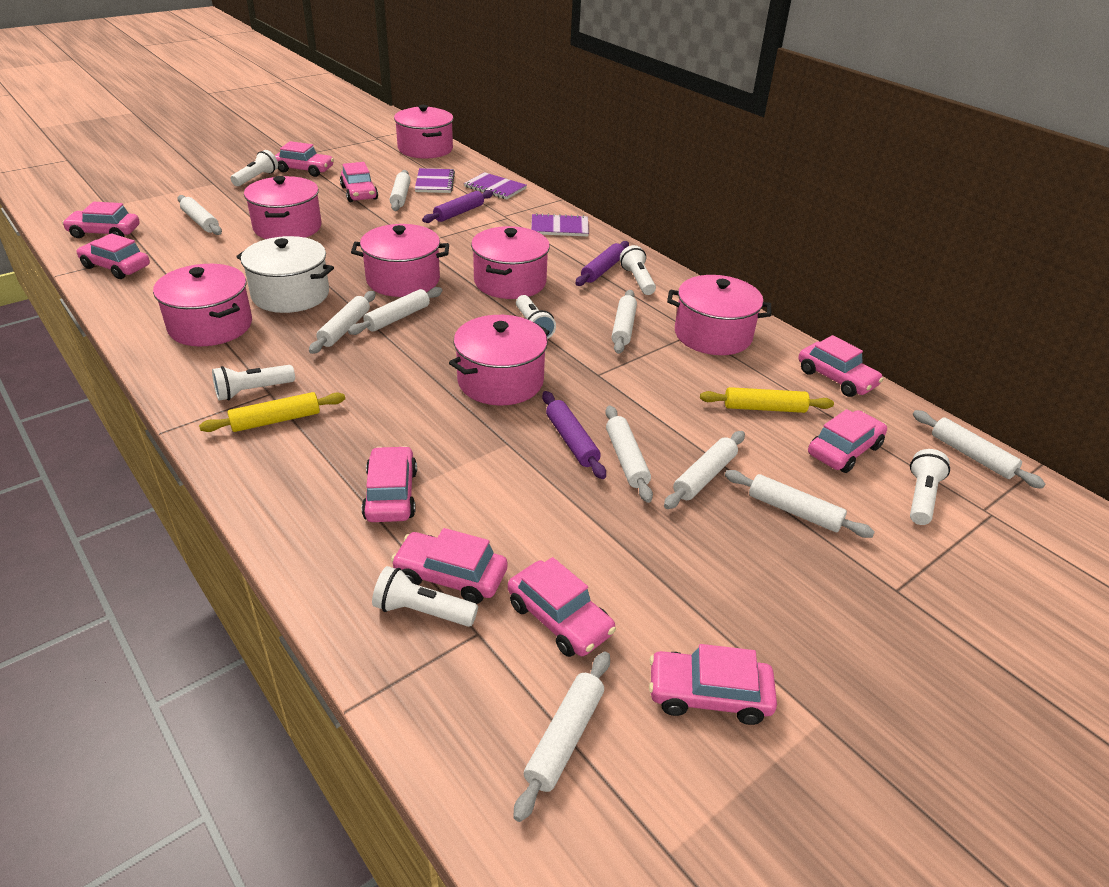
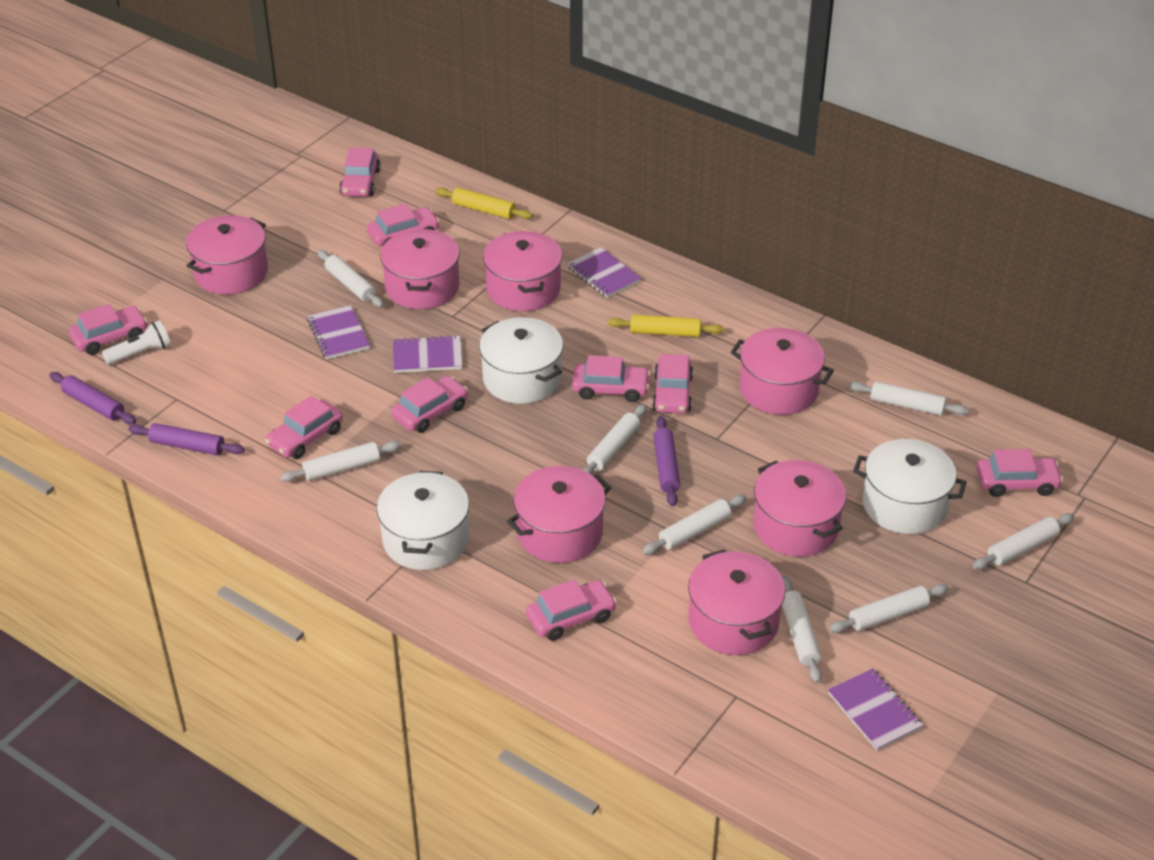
pink car: [62,202,140,238] [76,233,150,279] [275,141,334,177] [340,162,378,202] [362,446,417,522] [391,528,508,604] [508,557,616,657] [649,644,777,725] [798,335,884,397] [808,409,887,473] = 10 -> [68,304,147,355] [265,395,343,459] [339,148,381,197] [367,203,440,246] [391,376,468,433] [526,579,617,641] [572,355,650,402] [652,354,693,414] [977,449,1063,497] = 9
purple notebook: [415,168,455,193] [464,172,527,199] [531,213,589,236] = 3 -> [307,305,370,359] [393,335,462,373] [567,247,641,298] [828,668,923,751] = 4
white flashlight: [212,365,295,400] [231,150,278,186] [372,566,478,627] [516,295,556,339] [620,245,656,295] [910,449,950,525] = 6 -> [102,320,171,365] = 1
white pot: [236,236,334,313] = 1 -> [377,471,469,570] [479,317,563,404] [853,439,966,534] = 3
white rolling pin: [177,195,222,235] [309,291,375,354] [348,287,443,335] [390,170,411,211] [513,652,610,822] [605,405,653,503] [611,290,637,354] [664,431,745,509] [725,470,875,538] [913,410,1045,489] = 10 -> [280,441,401,482] [317,250,384,307] [583,404,647,475] [642,495,746,555] [782,576,822,683] [829,584,949,633] [849,381,969,415] [973,513,1074,570] = 8

